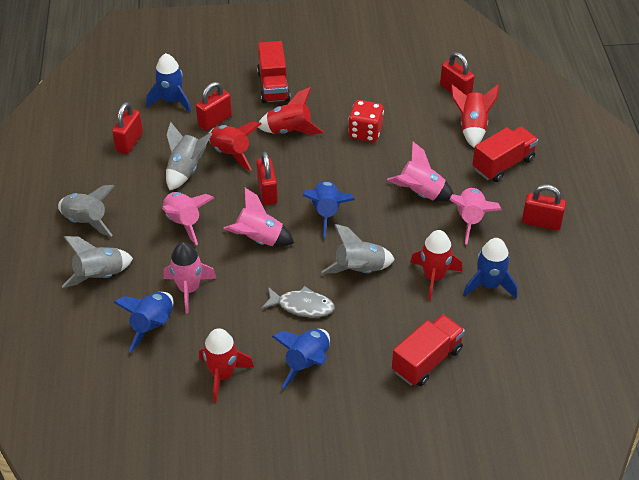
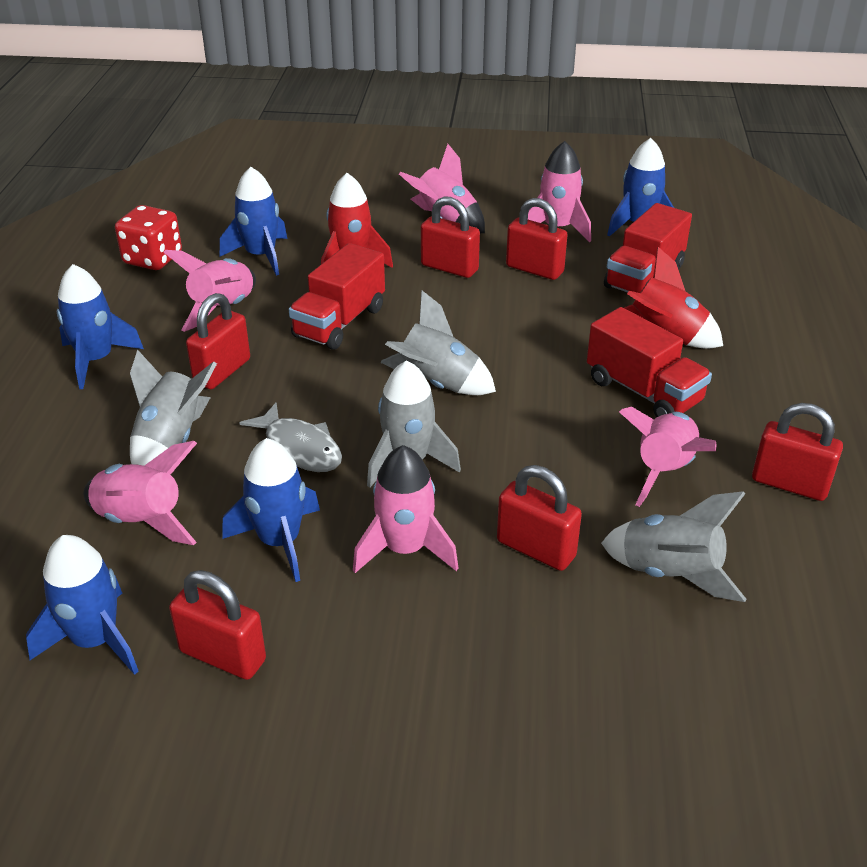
pink rocket: [162,192,214,245] [163,242,217,313] [223,188,294,247] [387,141,453,202] [450,188,502,244] = 5 -> [84,441,197,545] [164,250,256,332] [353,445,459,573] [399,144,485,233] [528,141,591,242] [619,406,717,507] = 6
red padlock: [112,102,143,154] [196,82,232,131] [256,152,278,205] [440,52,475,95] [522,184,566,230] = 5 -> [169,570,266,680] [186,293,250,389] [421,196,480,278] [497,465,582,571] [506,198,568,280] [752,403,843,501] = 6
red rocket: [199,328,254,402] [208,122,261,171] [258,87,324,135] [410,230,462,301] [451,84,499,148] = 5 -> [321,173,393,268] [624,247,723,349] = 2

